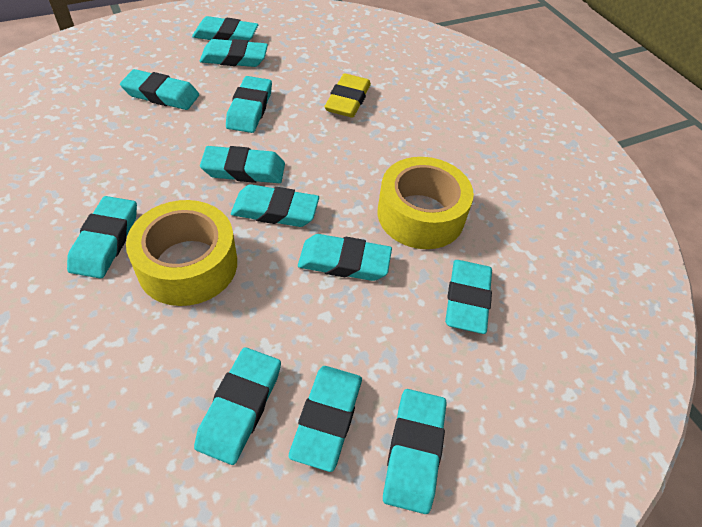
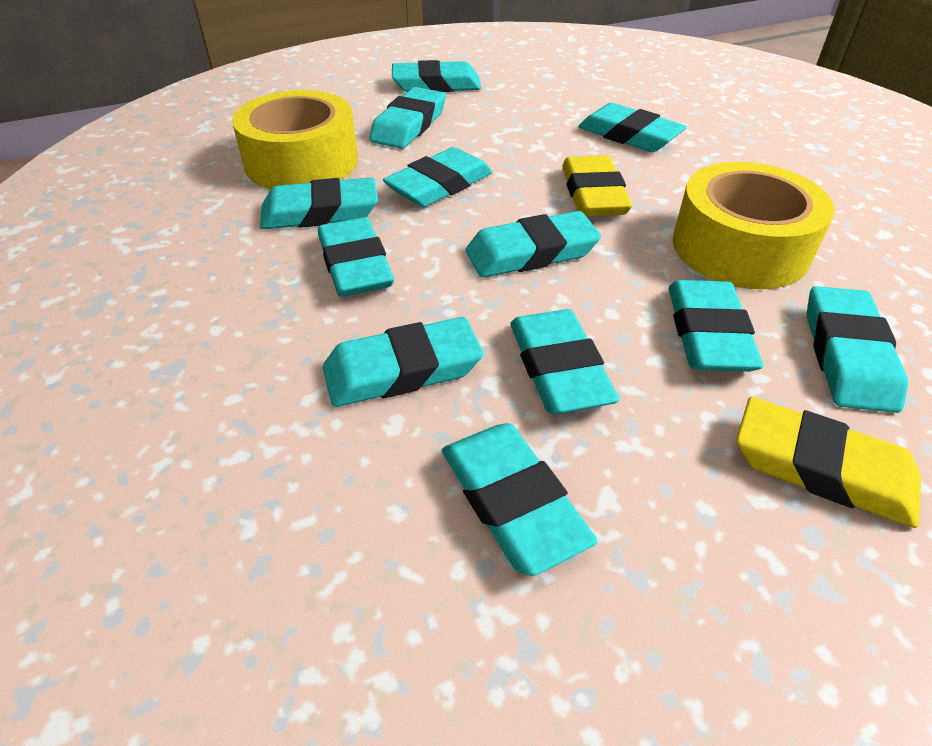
yellow eraser: [325,73,371,118] = 1 -> [562,155,632,216] [736,397,921,528] = 2

